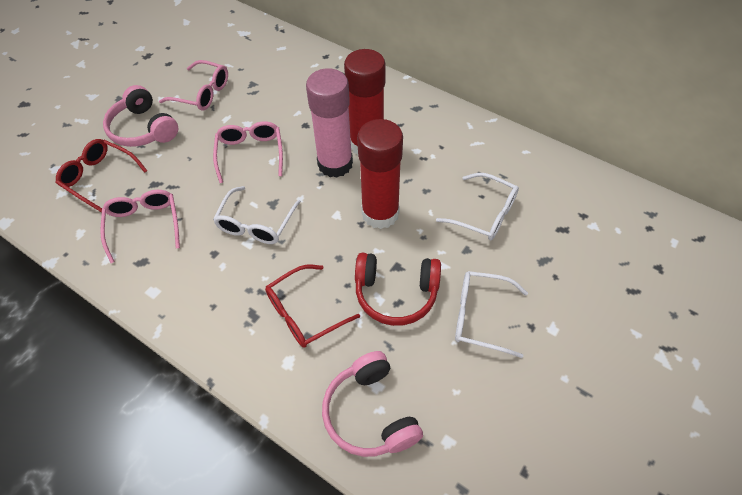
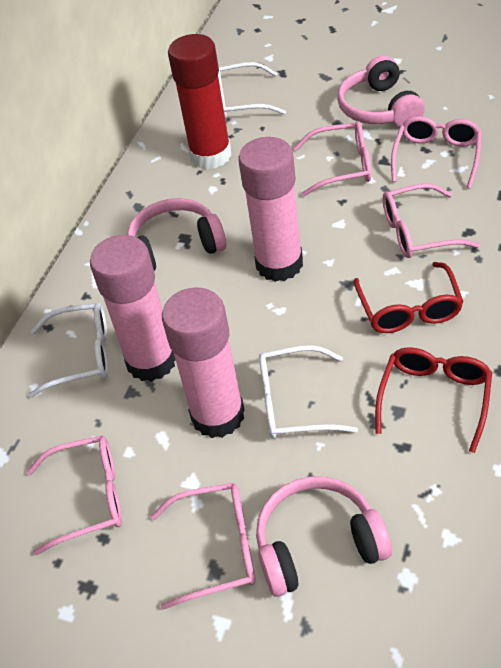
pink glasses: [100,190,180,263] [159,60,228,110] [213,121,283,183] = 3 -> [27,435,122,556] [151,483,256,610] [294,121,371,196] [383,183,480,258] [391,116,482,189] = 5
pink glue stick: [306,68,353,178] = 1 -> [90,235,175,382] [162,287,245,438] [238,137,303,282] = 3
pink headphones: [103,85,178,147] [322,351,423,457] = 2 -> [127,198,226,271] [256,476,392,597] [337,55,425,126] = 3
red glue stick: [344,49,386,155] [357,119,403,229] = 2 -> [168,34,232,169] = 1
red headphones: [355,253,441,326] = 1 -> none = 0

